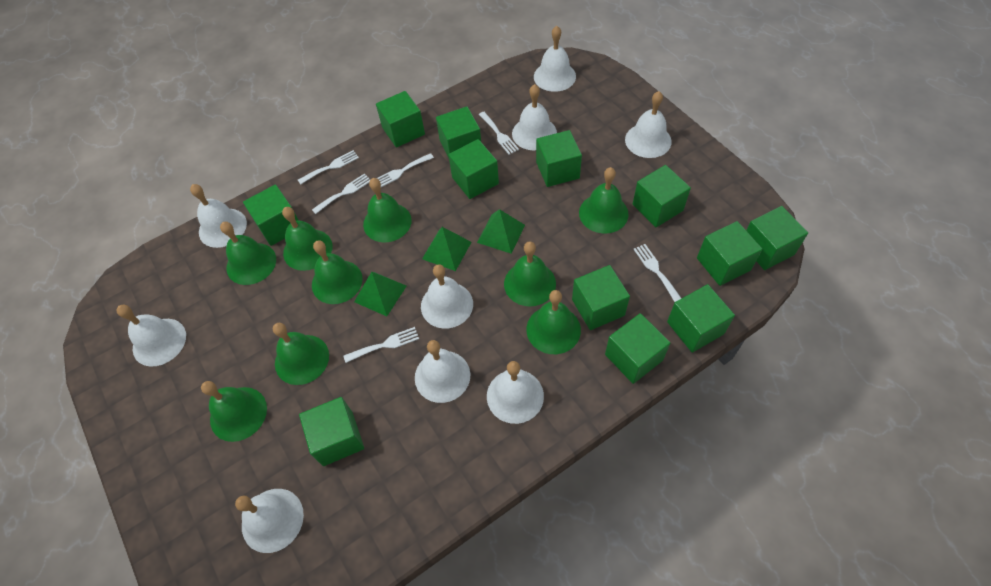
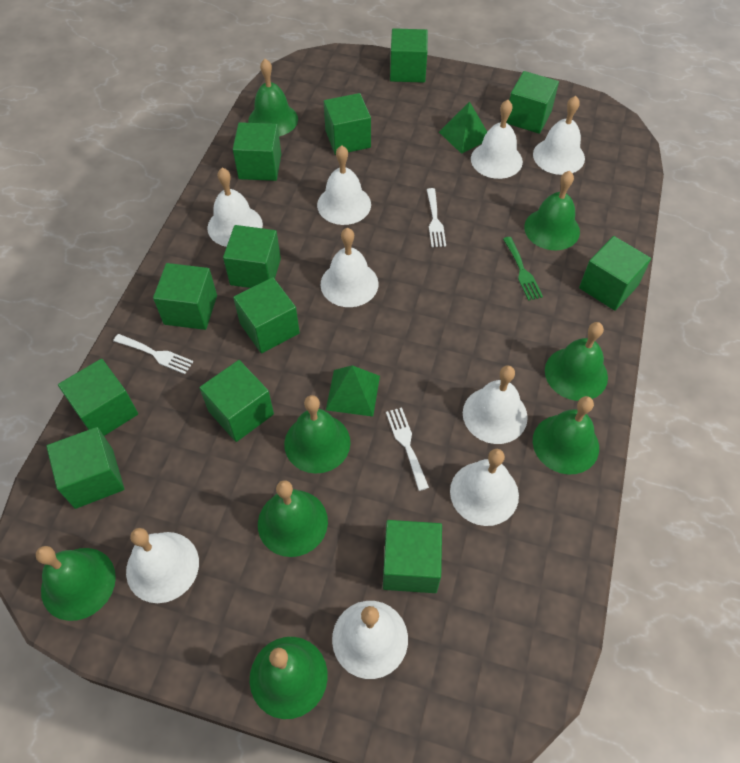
green bell: [201,381,267,442] [220,222,276,285] [273,323,329,385] [282,207,333,271] [312,240,363,304] [363,178,412,243] [504,241,556,307] [526,290,581,354] [579,167,629,234] = 9 -> [36,546,116,621] [248,59,298,136] [250,637,328,719] [258,480,328,557] [284,395,351,474] [524,171,580,250] [533,396,599,474] [545,322,608,401] = 8
green fork: none = 0 -> [503,237,543,301] = 1
green pyramid: [354,272,406,316] [422,227,471,271] [477,209,525,254] = 3 -> [326,365,380,417] [439,101,487,154] = 2
white fork: [298,150,359,185] [312,174,371,214] [344,327,419,363] [377,153,434,187] [479,112,519,155] [633,244,682,302] = 6 -> [113,334,193,374] [386,407,429,491] [427,188,446,247] = 3

